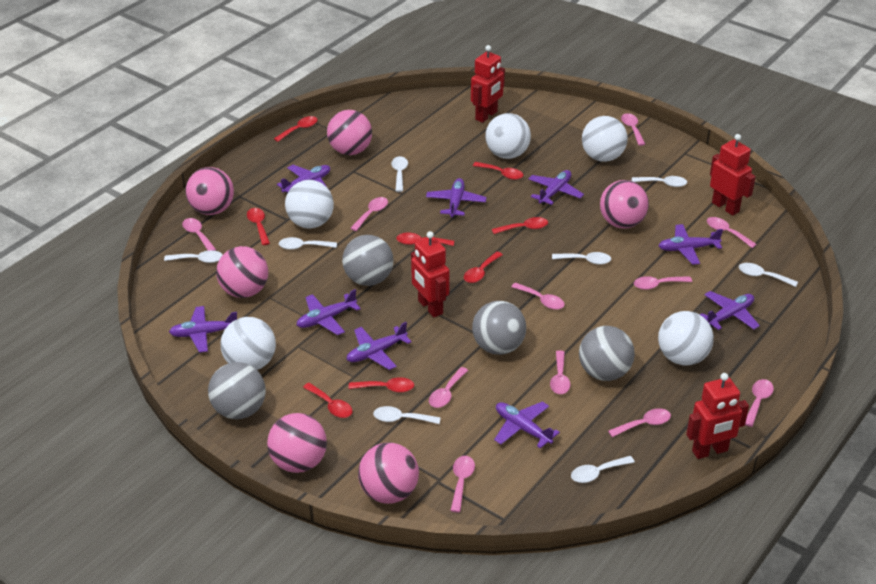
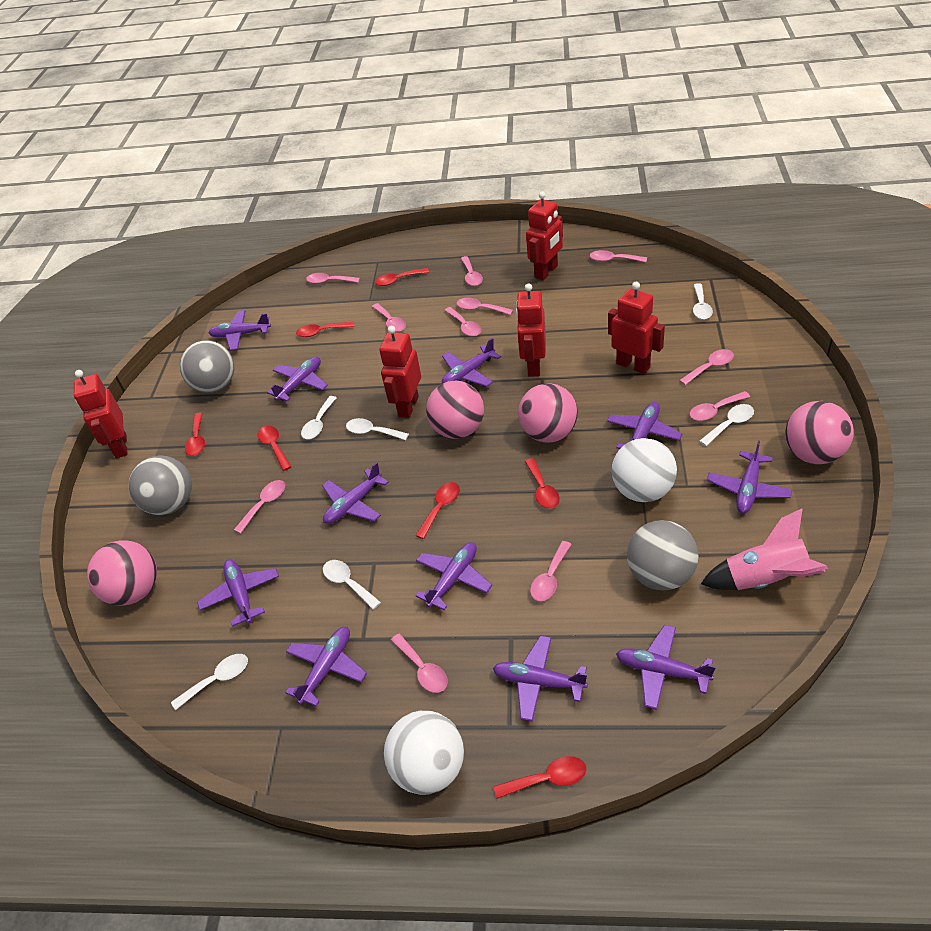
grey ball: [208,362,266,419] [342,235,393,286] [472,301,526,355] [579,326,635,381] = 4 -> [129,456,192,515] [180,340,234,393] [627,520,699,591] = 3
pink ball: [186,167,234,215] [216,246,268,298] [267,413,327,473] [327,110,372,155] [358,442,419,504] [600,180,649,228] = 6 -> [87,540,157,606] [426,381,484,439] [518,383,578,443] [785,401,854,464] = 4
pink rocket: none = 0 -> [701,508,828,590] = 1
purple plane: [169,306,237,353] [277,165,330,194] [296,289,361,335] [346,322,412,370] [426,178,487,218] [494,401,560,448] [528,170,584,205] [658,224,723,265] [700,291,760,330] = 9 -> [197,559,279,627] [208,310,271,351] [267,357,328,402] [286,627,367,706] [322,462,389,524] [416,542,492,610] [442,338,501,387] [493,636,588,722] [607,402,683,449] [616,625,716,710] [707,440,792,513] = 11
red robot: [411,231,450,317] [471,45,505,123] [686,373,749,459] [710,134,756,216] = 4 -> [74,370,128,458] [379,326,421,418] [516,283,546,377] [526,192,563,280] [608,282,665,374] = 5
red spoon: [247,208,270,245] [274,116,317,142] [303,383,353,418] [349,377,414,393] [396,233,454,246] [464,252,503,283] [473,162,523,180] [492,217,548,234] = 8 -> [185,412,205,456] [258,426,292,471] [296,322,354,337] [375,268,429,286] [415,482,460,539] [494,756,586,799] [525,458,560,509] = 7
white ball: [220,317,276,370] [285,180,334,229] [485,113,531,159] [582,116,628,162] [658,311,714,365] = 5 -> [384,711,464,795] [612,438,677,502] = 2
white spoon: [164,250,223,263] [278,237,337,250] [373,406,441,424] [391,156,408,192] [552,252,611,265] [571,456,635,483] [632,176,687,187] [739,263,798,287] = 8 -> [171,654,248,710] [301,396,337,439] [323,560,381,610] [346,418,409,440] [693,283,713,320] [699,404,754,446] = 6

